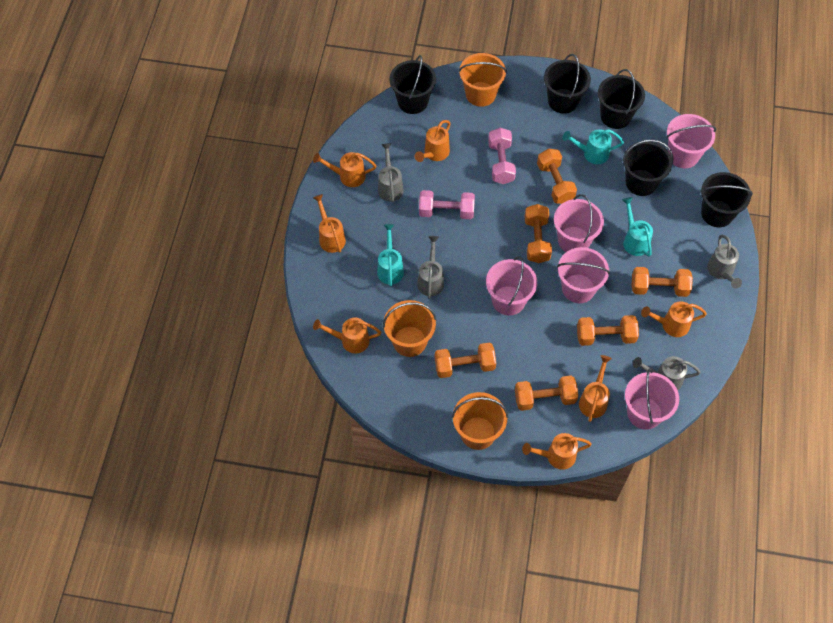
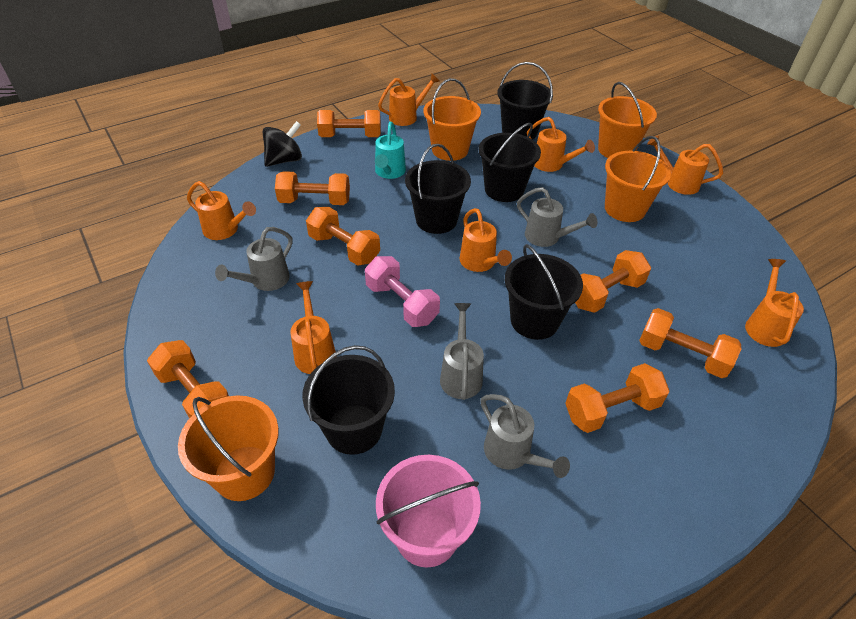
black spinning top: none = 0 -> [262,121,302,167] = 1
orange bucket: [383,300,436,357] [452,392,508,450] [458,53,507,107] = 3 -> [178,395,279,501] [423,78,481,161] [598,82,657,158] [605,136,671,222] = 4
orange dumbbell: [435,342,496,378] [515,376,578,411] [525,204,552,263] [537,149,577,204] [577,315,639,346] [631,267,693,297] = 6 -> [147,340,229,419] [275,171,350,205] [306,207,380,266] [317,110,381,137] [565,363,669,433] [575,250,651,313] [639,308,741,378] = 7
pink bucket: [486,256,537,316] [554,194,604,252] [557,247,610,303] [625,369,679,430] [666,114,716,168] = 5 -> [376,455,481,568] = 1
pink dumbbell: [419,190,475,219] [488,128,516,184] = 2 -> [365,256,440,327] = 1
turquoise watering can: [377,224,404,287] [563,129,624,164] [622,197,653,256] = 3 -> [375,122,406,179] = 1

